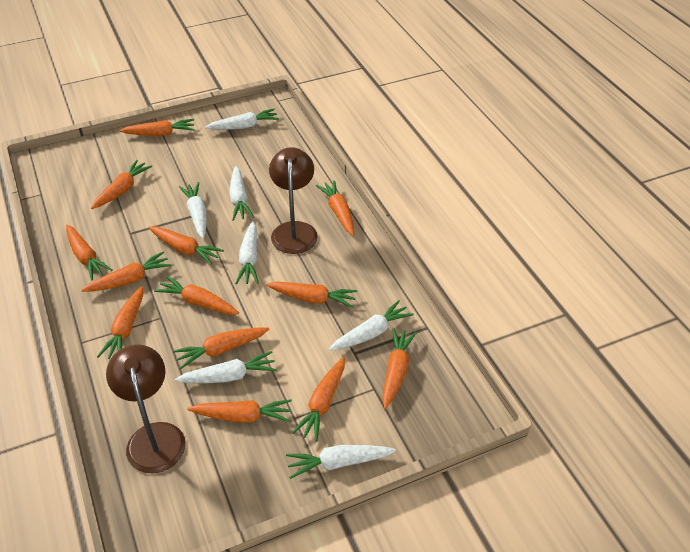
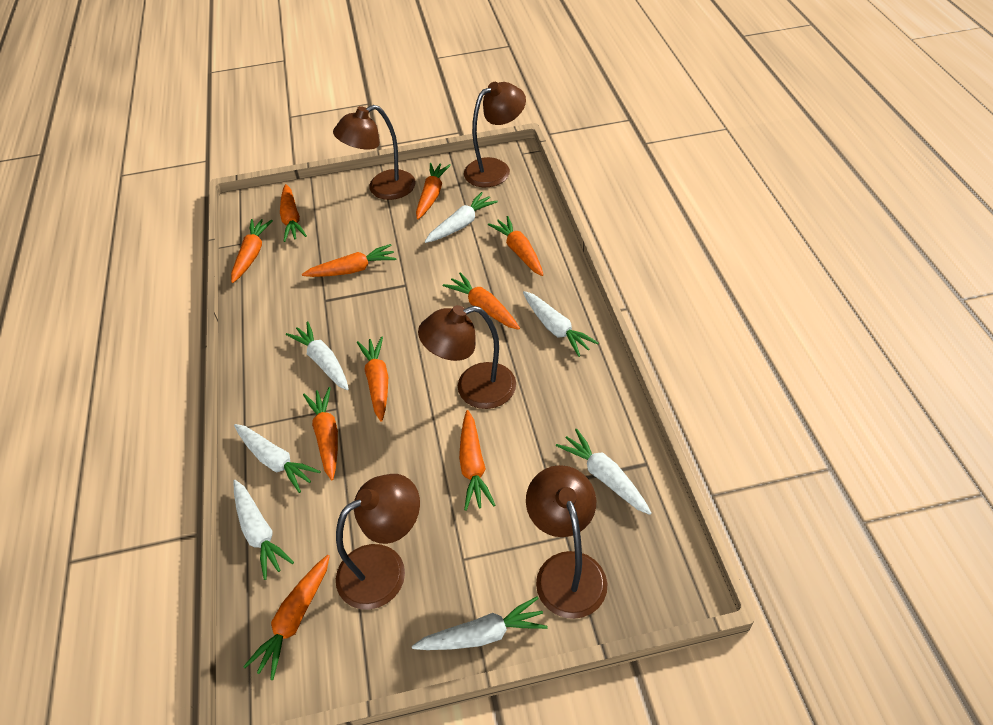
brown lamp: [106,344,186,473] [269,147,318,254] = 2 -> [333,105,416,200] [336,474,420,610] [418,305,516,409] [464,82,526,187] [526,465,607,619] = 5
orange carrot: [66,225,113,280] [81,251,172,292] [91,160,152,209] [97,287,143,359] [119,119,195,136] [148,226,224,265] [154,276,239,314] [173,327,269,369] [187,399,292,422] [266,282,357,308] [292,357,345,442] [316,180,354,236] [382,328,417,409] = 13 -> [231,219,273,283] [243,555,330,680] [280,184,307,242] [302,244,396,277] [303,387,338,480] [357,336,388,422] [416,163,451,219] [443,272,520,330] [459,410,495,511] [488,216,543,276] = 10

